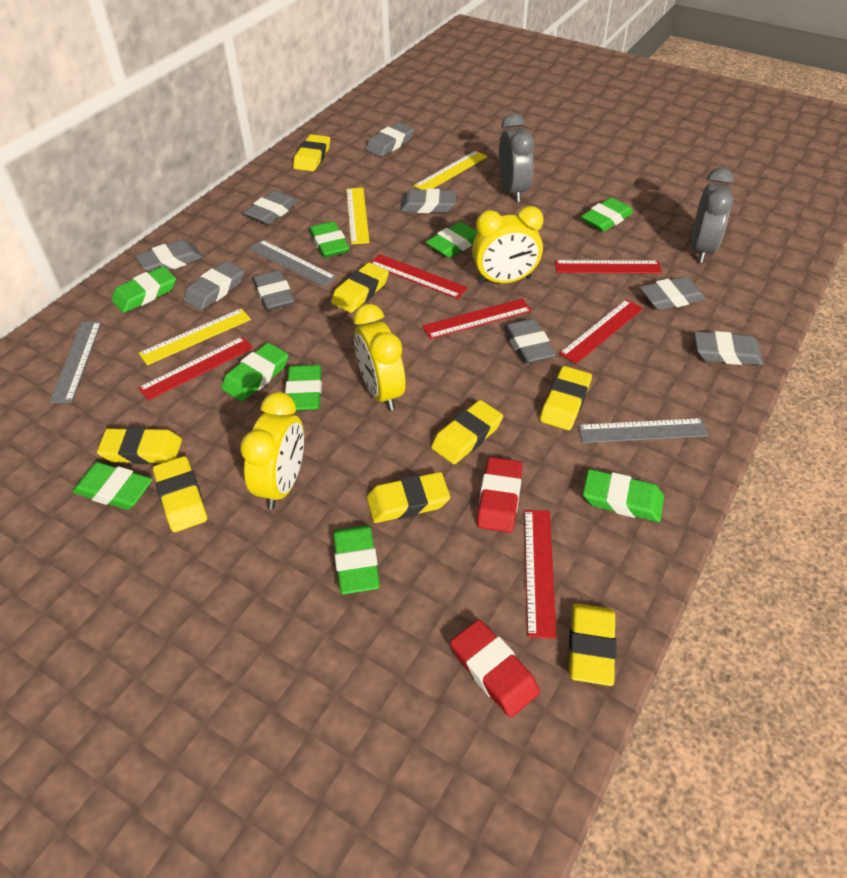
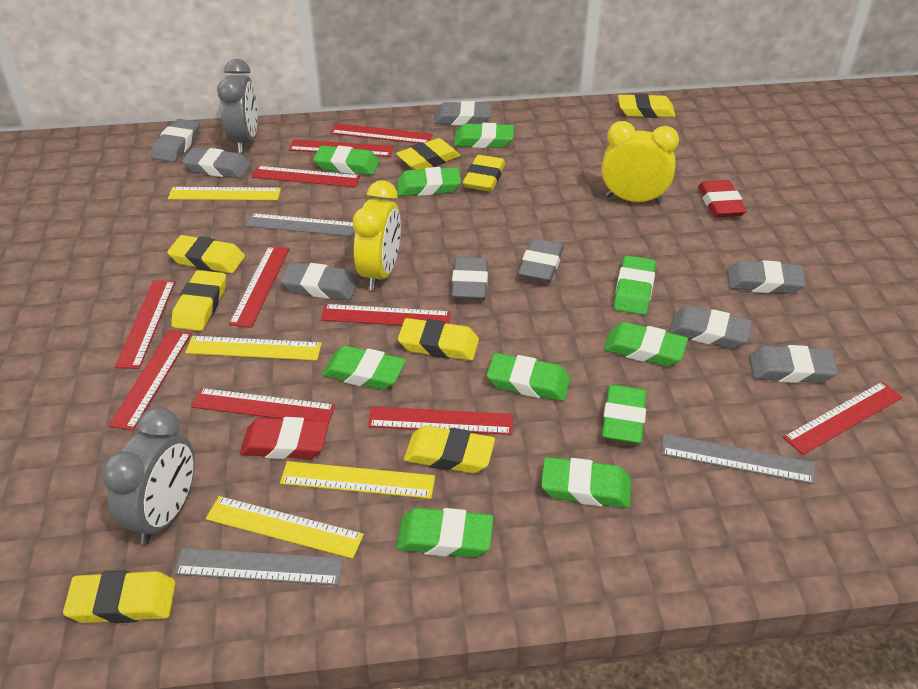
green eraser: [72,462,152,510] [111,266,176,313] [221,343,288,402] [285,365,322,411] [309,221,349,258] [333,525,380,594] [426,222,478,258] [581,198,633,232] [583,469,664,522] = 9 -> [313,145,380,175] [322,346,406,390] [396,508,493,558] [397,167,461,196] [454,123,514,148] [487,353,571,401] [541,457,631,508] [602,384,647,444] [604,322,688,366] [614,256,656,315] = 10
red ruler: [138,337,253,401] [370,254,468,299] [422,298,532,339] [524,510,556,639] [555,260,662,273] [559,299,643,364] = 6 -> [109,330,191,431] [115,280,175,369] [191,388,335,422] [229,246,289,328] [251,166,360,187] [289,139,393,157] [321,304,451,325] [331,123,433,143] [368,407,513,435] [783,382,903,455] = 10
yellow clock: [240,392,304,509] [353,304,406,411] [472,206,544,284] = 3 -> [353,180,401,290] [602,121,679,204] = 2
yellow ruler: [139,308,251,365] [346,188,370,245] [414,151,488,190] = 3 -> [168,187,281,200] [185,336,322,361] [206,496,364,559] [280,461,435,499] = 4

